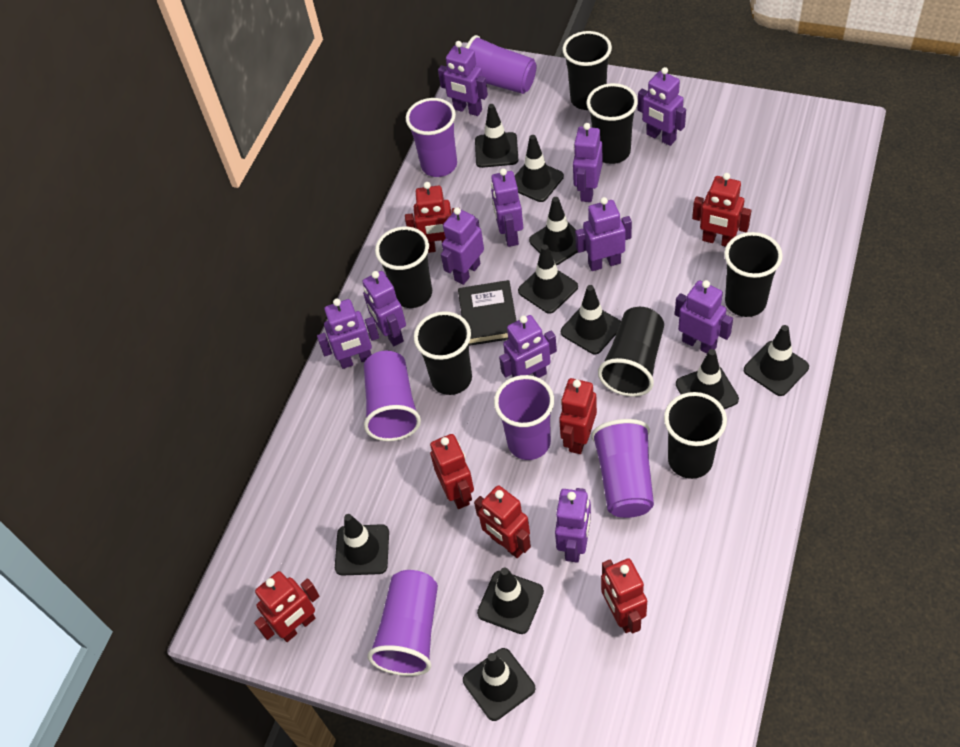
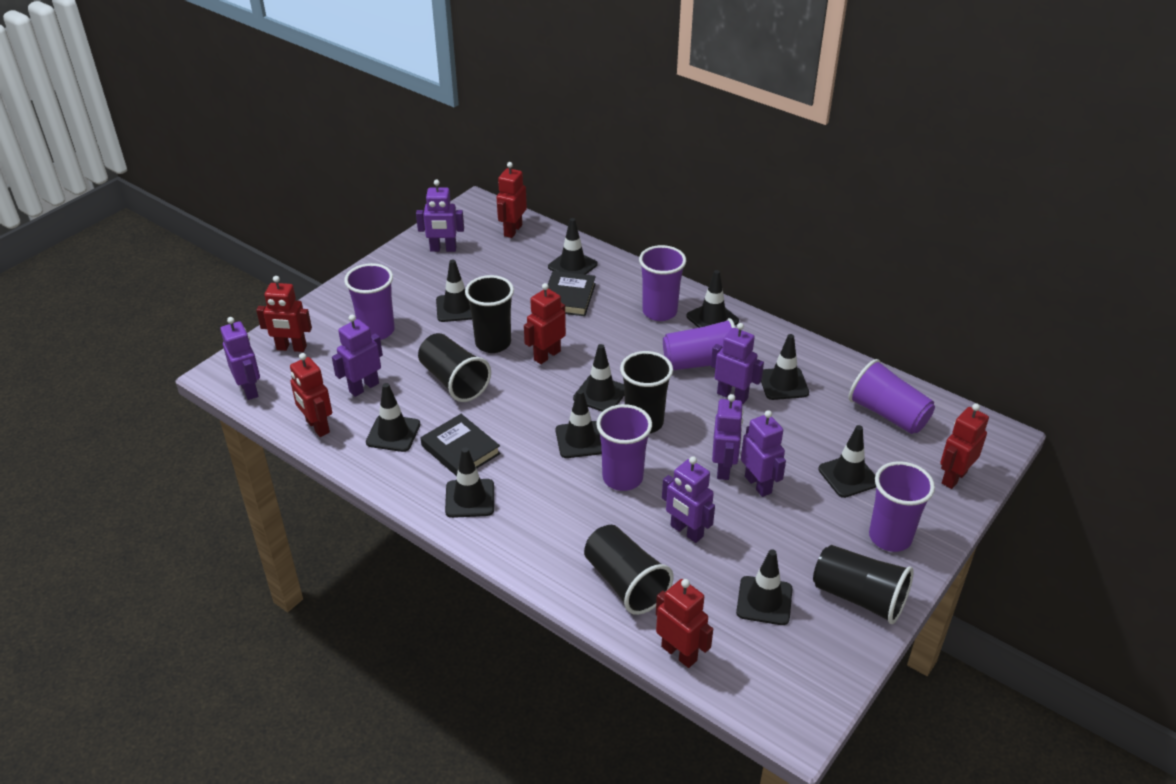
black book: [458,280,516,346] = 1 -> [421,414,501,476] [548,271,596,316] = 2
black cup: [375,226,432,308] [414,311,472,395] [562,31,612,110] [587,83,638,164] [598,307,664,397] [664,392,727,479] [724,232,783,317] = 7 -> [418,333,491,402] [465,275,514,353] [584,525,674,615] [620,351,673,433] [813,545,914,624] = 5
purple robot: [317,299,379,369] [362,271,406,346] [438,41,488,116] [441,207,484,285] [491,168,523,247] [499,315,557,378] [555,488,591,563] [573,123,602,202] [575,197,632,271] [638,67,686,146] [675,280,733,353] = 11 -> [220,317,260,400] [332,315,383,397] [416,180,464,252] [662,456,715,543] [711,323,764,404] [712,394,744,480] [741,410,786,497] = 7
red robot: [254,571,319,642] [405,182,459,253] [430,434,474,509] [474,485,531,558] [559,378,597,454] [601,558,647,634] [692,173,751,247] = 7 -> [256,276,312,352] [290,353,332,437] [496,162,527,238] [524,283,566,364] [656,579,713,668] [940,403,989,489] = 6

